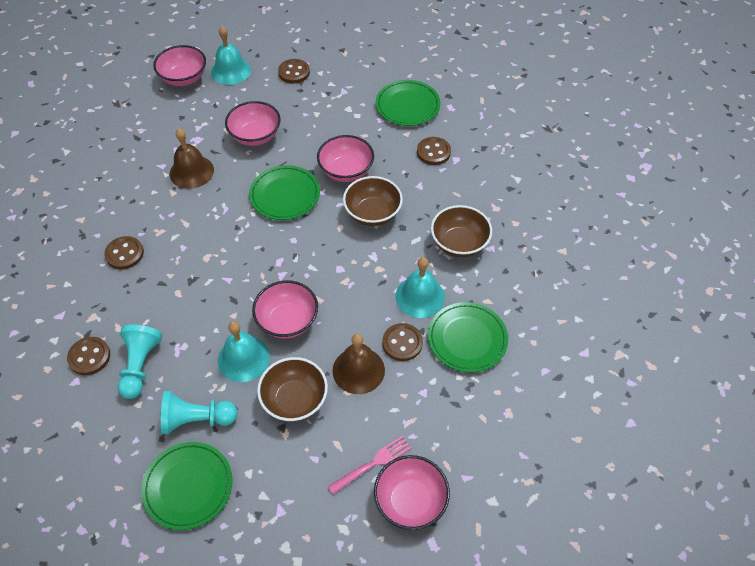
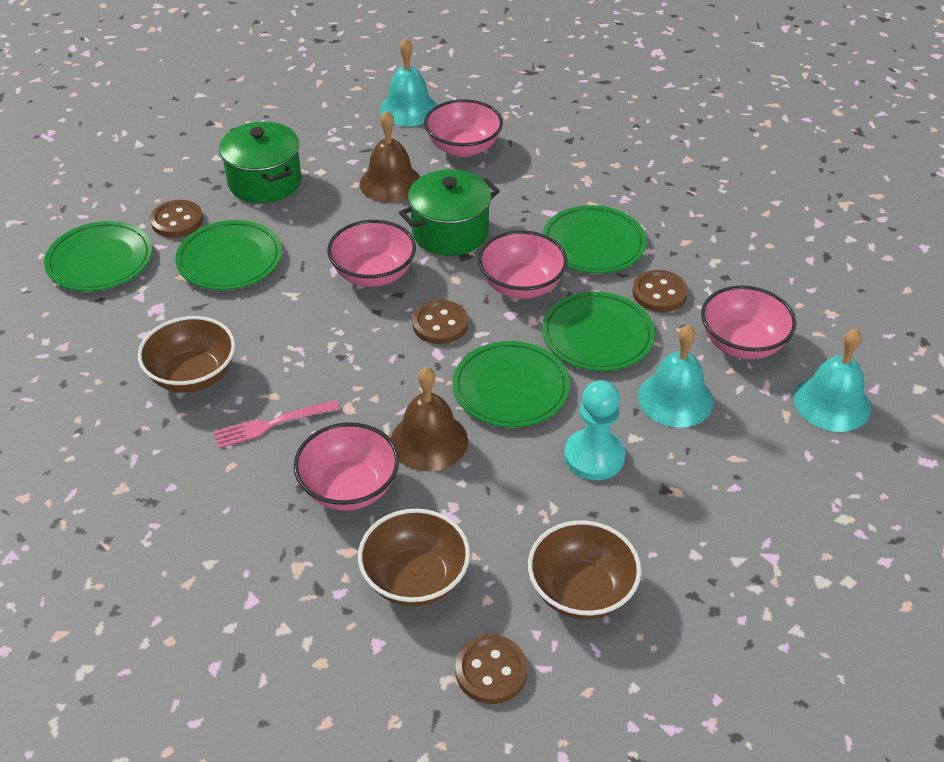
brown button: [67,337,110,375] [104,236,144,269] [278,59,310,84] [382,323,423,361] [417,137,451,165] = 5 -> [150,200,203,238] [412,300,468,344] [455,635,528,704] [632,270,688,312] = 4
green plate: [141,442,232,530] [249,165,320,220] [376,80,440,126] [428,302,508,373] = 4 -> [44,221,152,291] [175,220,282,290] [452,341,570,427] [542,205,646,273] [542,292,655,371] = 5
green pot: none = 0 -> [219,122,301,203] [399,169,500,256] = 2
turquoise pawn: [118,325,162,399] [161,391,238,434] = 2 -> [564,380,625,480] = 1

